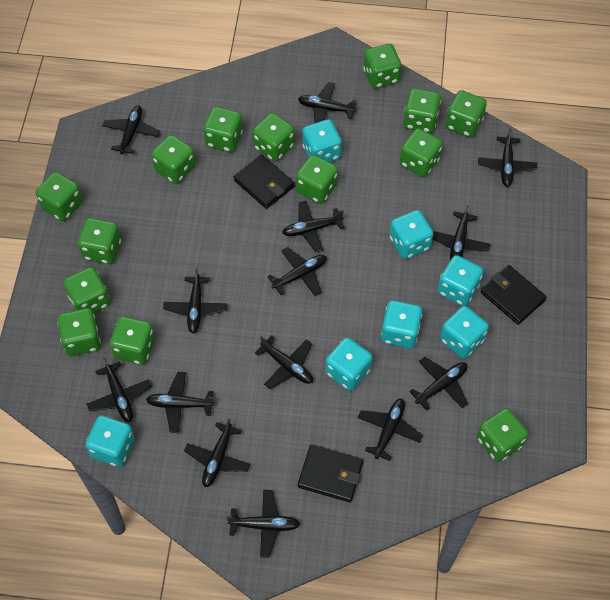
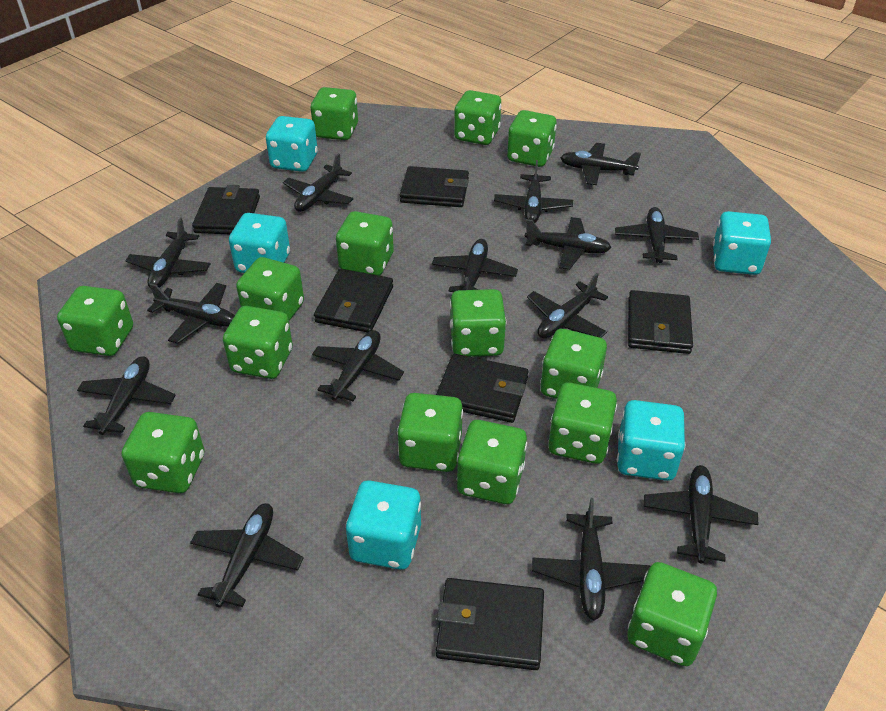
black wallet: [234,154,295,209] [298,445,363,502] [481,265,547,325] = 3 -> [192,185,260,234] [314,269,393,333] [400,166,469,207] [436,354,529,423] [436,578,544,670] [628,290,693,354] = 6
turquoise dice: [85,415,135,467] [302,119,342,162] [326,337,372,391] [381,300,422,348] [389,210,433,259] [438,255,483,306] [440,306,489,359] = 7 -> [229,213,290,273] [266,116,318,172] [346,480,421,570] [617,400,685,481] [713,211,771,275] = 5

